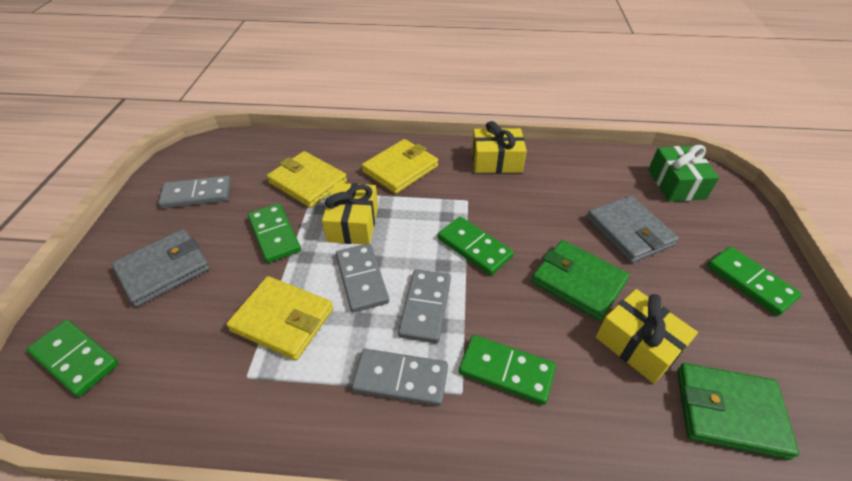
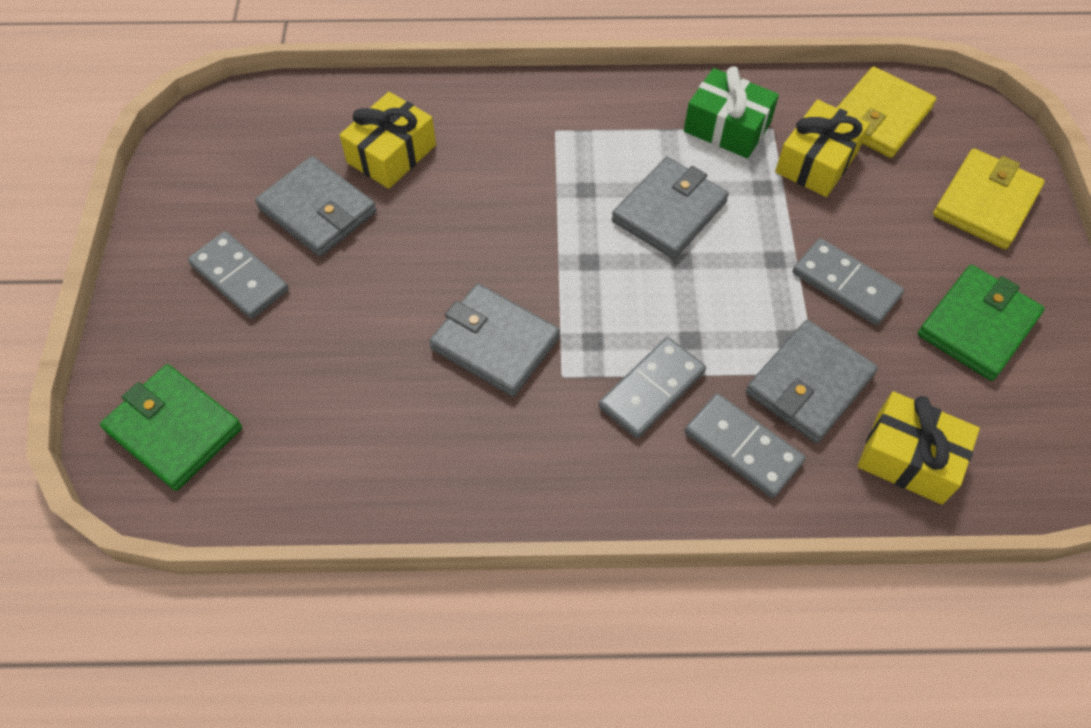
green domino: [26,320,119,397] [248,203,301,263] [438,217,514,275] [459,335,556,405] [707,246,802,316] = 5 -> none = 0
grey wallet: [111,229,210,307] [586,196,679,263] = 2 -> [255,156,377,257] [429,283,560,397] [612,157,729,259] [746,320,878,443] = 4
yellow wallet: [226,276,333,360] [267,151,347,208] [362,139,438,194] = 3 -> [837,67,936,158] [933,149,1045,249] = 2

